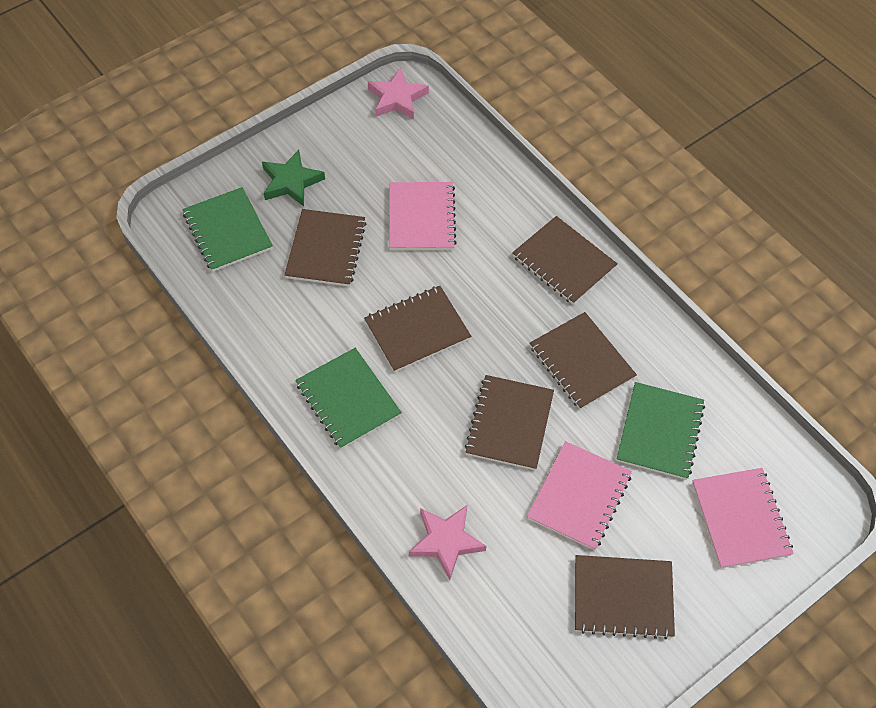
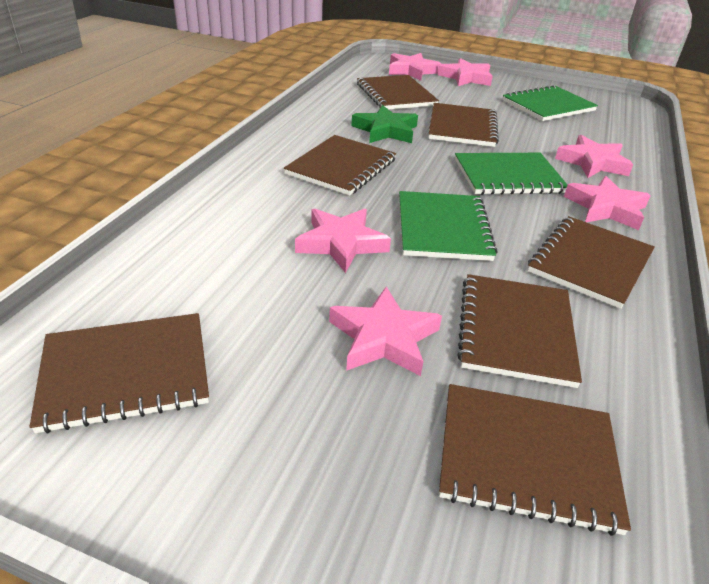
brown notebook: [285,209,366,287] [364,286,471,373] [465,375,554,470] [512,216,618,304] [530,312,637,410] [575,555,675,639] = 6 -> [30,313,209,434] [284,135,396,196] [357,75,439,110] [429,103,499,147] [439,384,631,536] [457,274,582,388] [528,216,655,309] = 7
pink notebook: [389,182,457,250] [527,441,632,550] [692,468,794,569] = 3 -> none = 0
pink star: [368,67,429,120] [409,505,486,580] = 2 -> [295,209,391,273] [329,287,442,376] [389,53,441,81] [438,58,493,86] [555,135,633,178] [564,176,651,230] = 6

